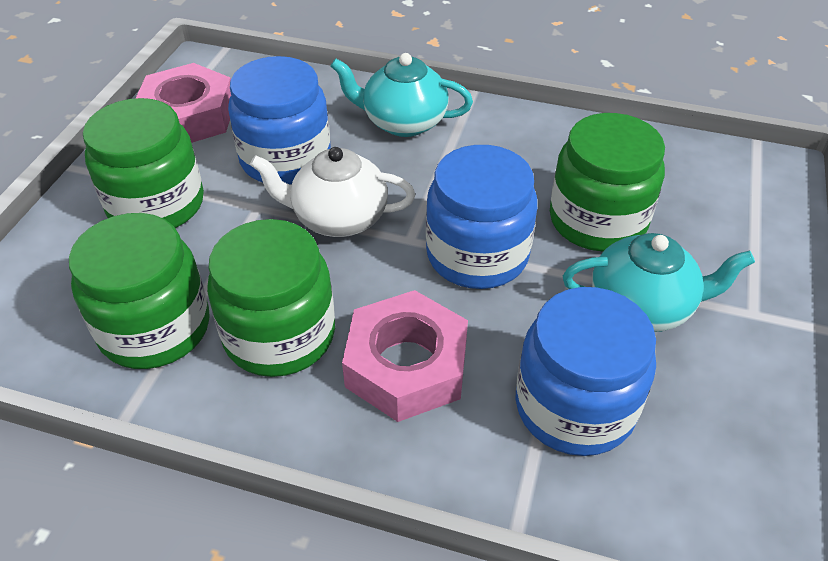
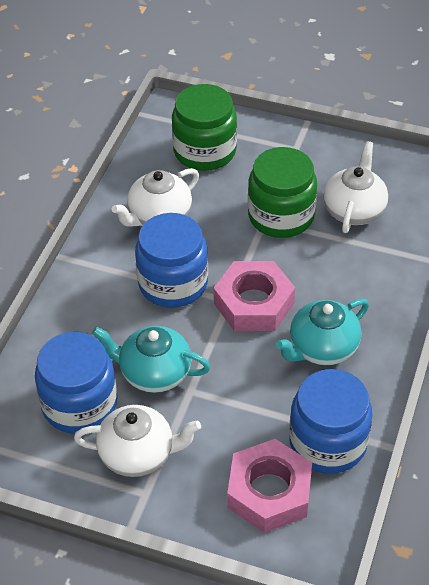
green jar: [69,213,210,369] [83,98,204,228] [207,219,335,377] [550,113,665,251] = 4 -> [172,84,237,171] [248,147,317,238] = 2
white teapot: [250,147,415,237] = 1 -> [74,405,201,477] [112,168,199,227] [323,141,388,233] = 3

